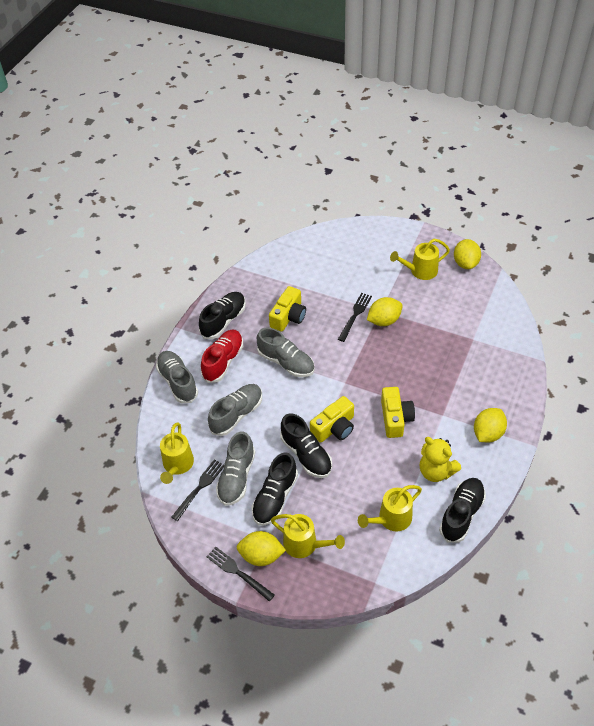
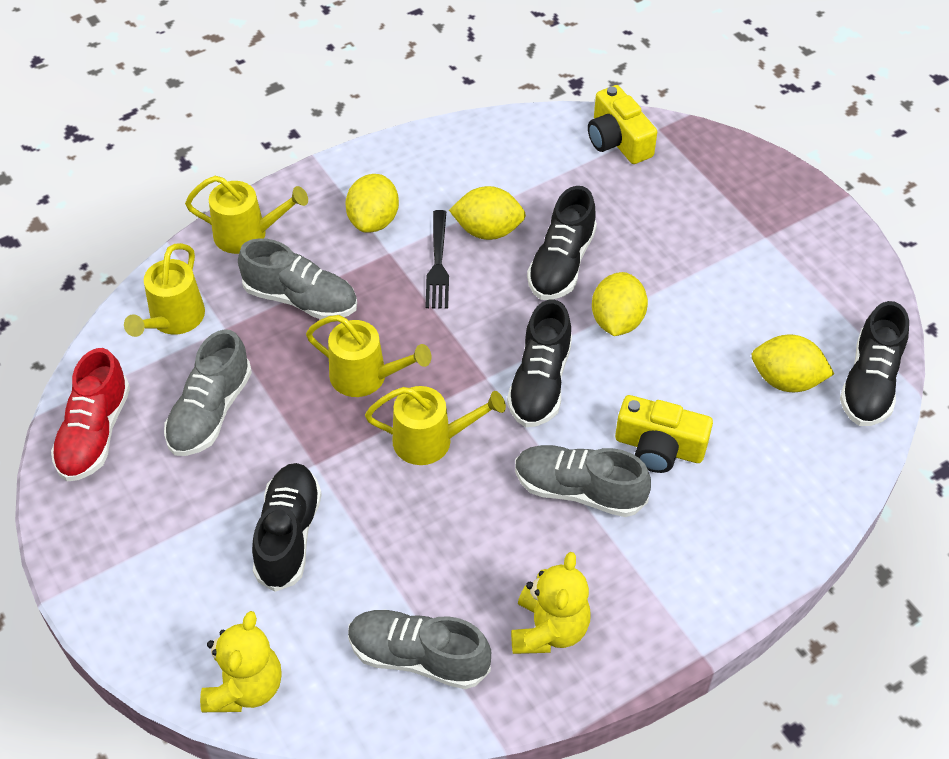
black fork: [171,459,224,521] [206,547,275,601] [338,293,372,342] = 3 -> [425,210,449,309] = 1
yellow camera: [269,286,306,332] [310,396,354,443] [381,387,415,438] = 3 -> [588,85,657,164] [615,395,713,473] = 2
yellow teddy bear: [420,437,461,482] = 1 -> [200,611,282,712] [511,552,591,654] = 2

